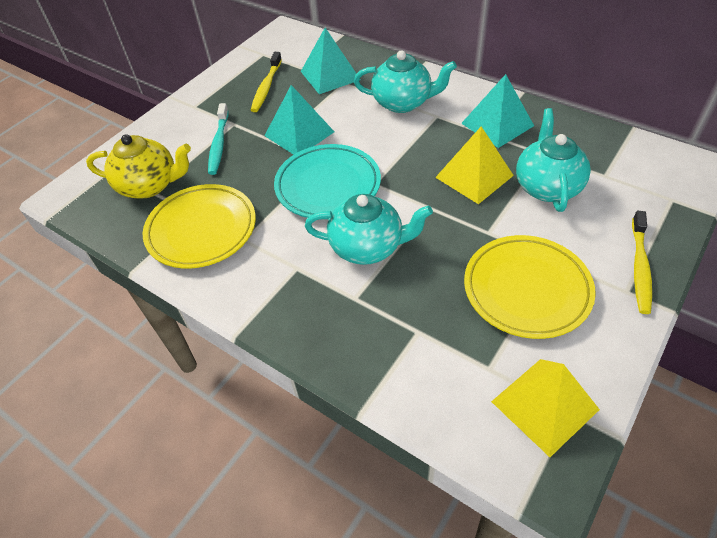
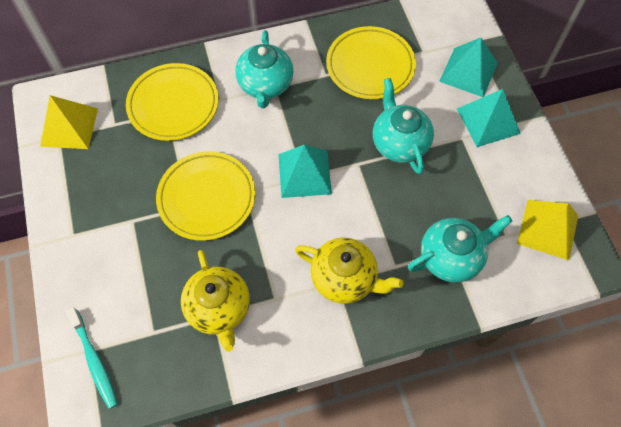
turquoise plate: [274,144,381,219] = 1 -> none = 0
yellow plate: [143,184,256,269] [464,235,596,339] = 2 -> [126,63,219,141] [156,151,256,241] [326,26,416,99] = 3
yellow teapot: [86,134,191,198] = 1 -> [181,250,250,352] [295,238,403,304] = 2
yellow toothbrush: [251,52,282,112] [632,211,652,314] = 2 -> none = 0

